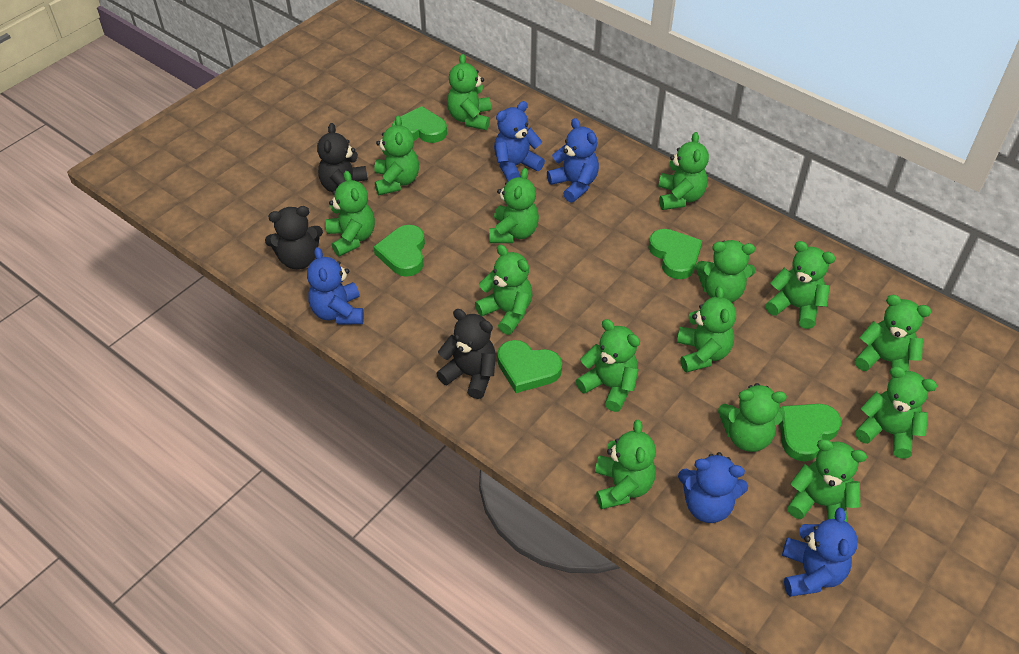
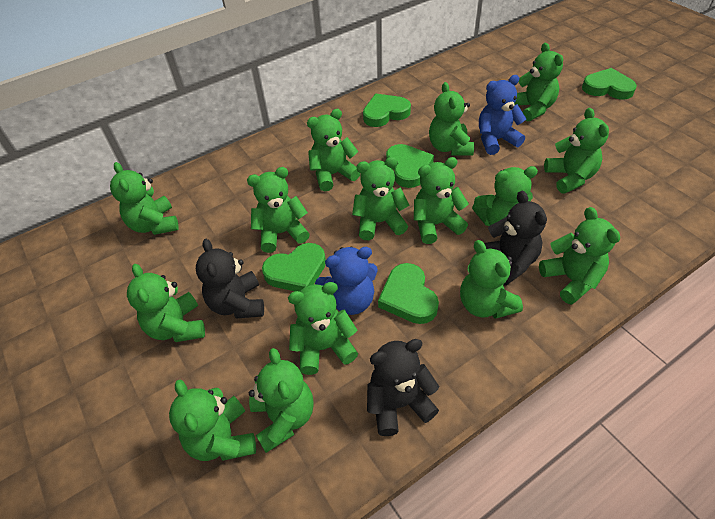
blue teddy bear: [307,247,364,325] [494,101,545,181] [547,118,599,203] [678,452,748,523] [782,508,858,597] = 5 -> [315,246,378,315] [479,75,526,155] = 2

